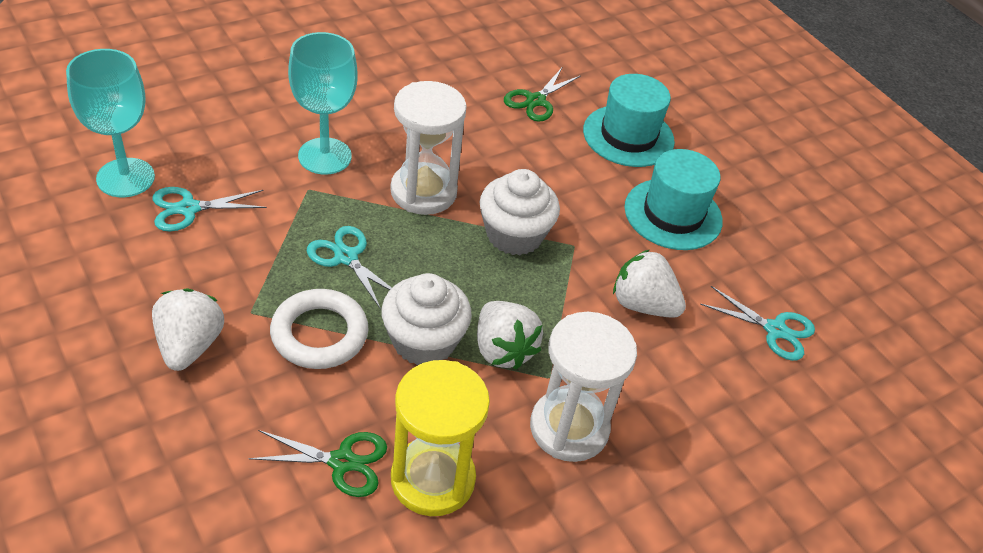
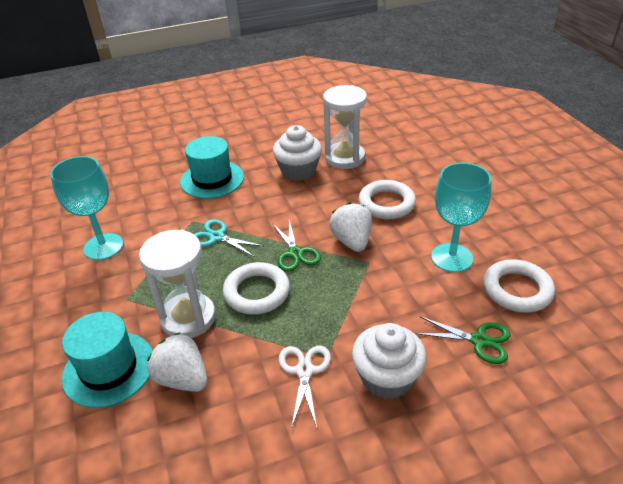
turquoise scissors: [153,187,267,231] [307,226,392,309] [700,286,815,361] = 3 -> [194,219,264,257] = 1
white ring: [270,289,369,369] = 1 -> [223,262,290,315] [358,180,416,219] [483,259,555,313] = 3
white scissors: none = 0 -> [279,346,331,429] = 1
white strawberry: [152,288,224,371] [477,301,543,370] [613,250,686,318] = 3 -> [147,332,207,392] [329,202,372,252] = 2
yellow hourglass: [391,360,490,516] = 1 -> none = 0

